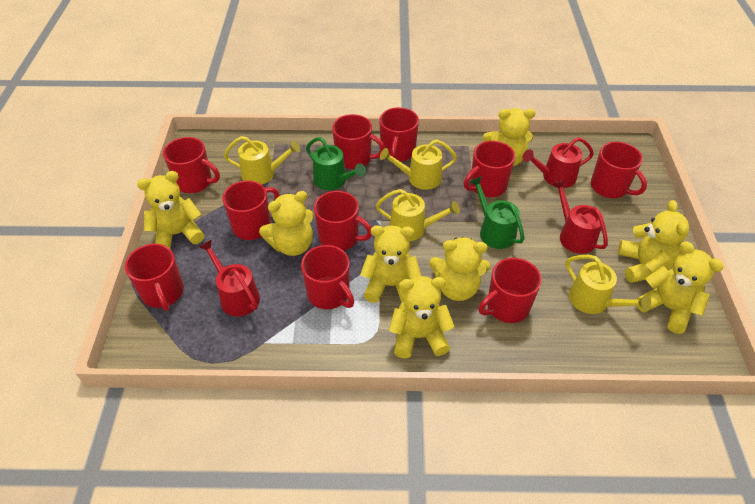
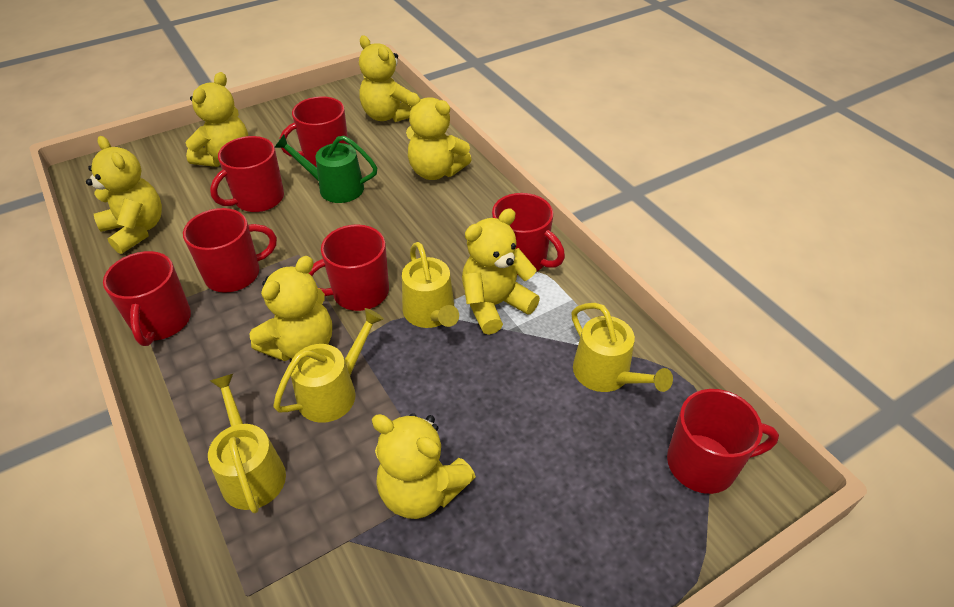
green watering can: [306,137,366,190] [469,176,525,249] = 2 -> [275,134,377,203] = 1
red mug: [125,243,184,311] [163,137,220,193] [222,180,279,240] [301,245,354,309] [314,191,372,251] [332,114,385,169] [379,107,419,162] [464,141,515,197] [479,258,542,323] [591,142,647,198] = 10 -> [103,251,191,346] [183,208,277,293] [210,136,284,212] [280,96,349,167] [309,224,389,311] [492,193,565,275] [667,389,779,494] = 7
red watering can: [199,240,260,317] [523,137,594,188] [552,180,608,254] = 3 -> none = 0
yellow teddy bear: [137,171,204,249] [259,191,313,256] [360,225,421,303] [389,276,455,358] [429,237,490,301] [483,108,535,166] [618,200,689,283] [636,242,724,334] = 8 -> [86,136,162,254] [186,72,248,167] [249,256,332,361] [359,35,412,122] [372,413,476,519] [406,92,472,180] [462,208,540,335] = 7

